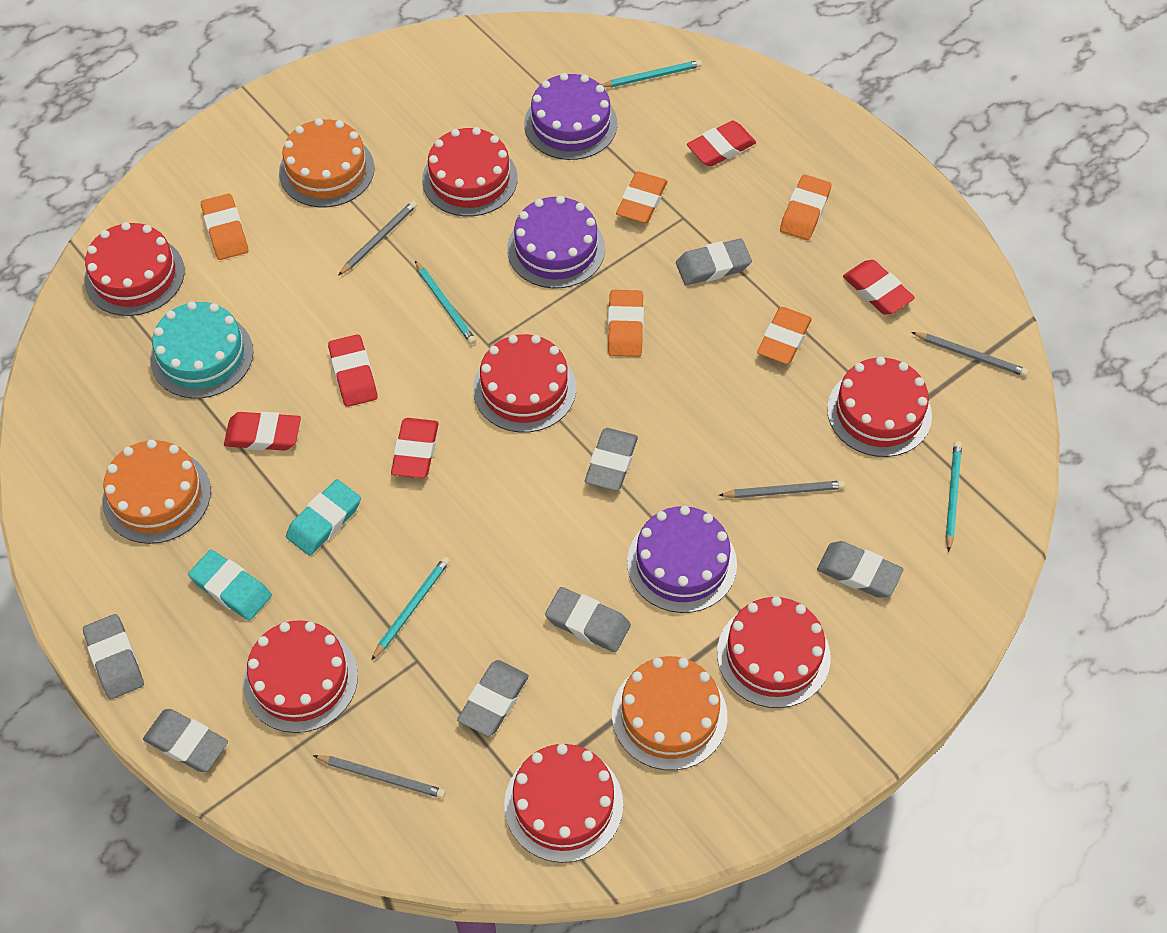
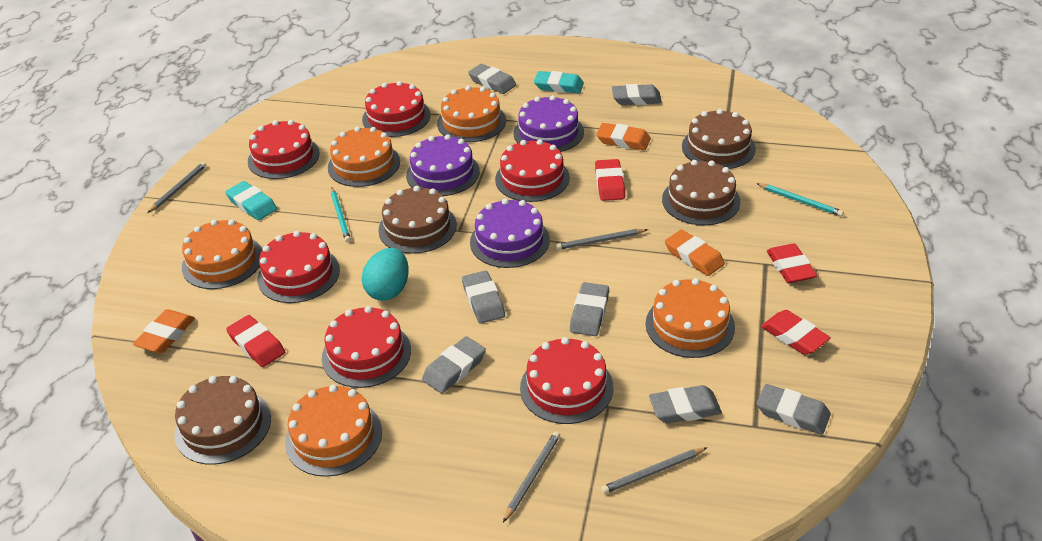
brown cake: none = 0 -> [174,376,271,465] [378,186,457,254] [662,160,740,225] [682,109,756,169] = 4
orange cake: [102,439,211,544] [279,118,374,207] [612,656,727,770] = 3 -> [182,219,262,289] [285,385,382,477] [328,127,400,187] [437,86,506,142] [646,278,735,358] = 5
orange eraser: [201,194,248,260] [608,290,644,357] [616,172,667,223] [757,307,812,364] [780,175,832,240] = 5 -> [133,309,195,353] [596,123,651,150] [665,230,725,276] = 3
red cake: [84,222,185,316] [243,620,358,733] [422,127,518,216] [473,334,576,433] [504,744,623,863] [717,596,831,708] [827,357,932,457] = 7 -> [248,120,320,179] [257,231,340,303] [322,306,411,388] [362,81,431,137] [495,139,570,202] [520,337,613,424] = 6
red eraser: [224,412,301,451] [328,334,377,407] [391,418,438,478] [687,120,756,167] [843,260,915,315] = 5 -> [226,315,285,367] [595,159,625,201] [761,310,831,355] [767,244,817,283] = 4
turquoise cake: [150,301,253,398] = 1 -> none = 0
turquoise egg: none = 0 -> [362,248,409,301] = 1
turquoise pencil: [371,557,450,661] [415,261,476,344] [601,60,702,87] [946,441,962,552] = 4 -> [331,187,351,243] [756,183,844,216] = 2

